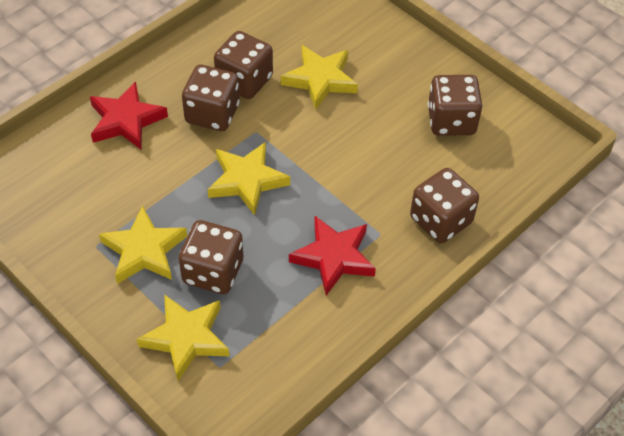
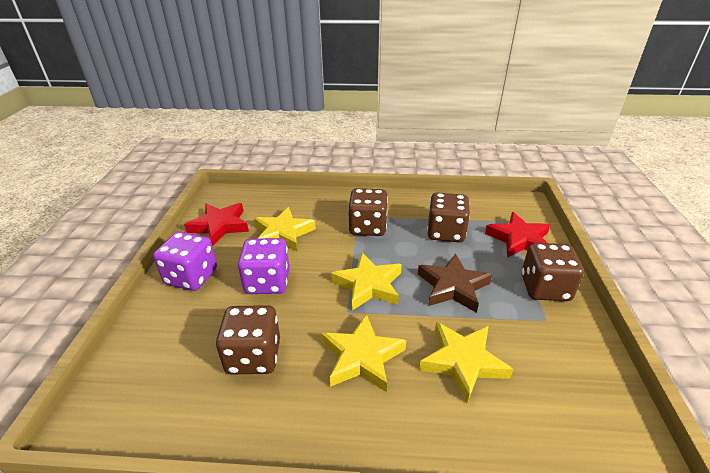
brown dice: [179,220,243,294] [182,65,240,131] [214,31,273,99] [410,168,479,243] [428,75,483,136] = 5 -> [216,305,280,374] [348,188,388,236] [427,192,470,242] [522,243,584,301] = 4
brown star: none = 0 -> [418,254,492,313] = 1
purple dice: none = 0 -> [153,232,217,291] [238,238,289,294] = 2

